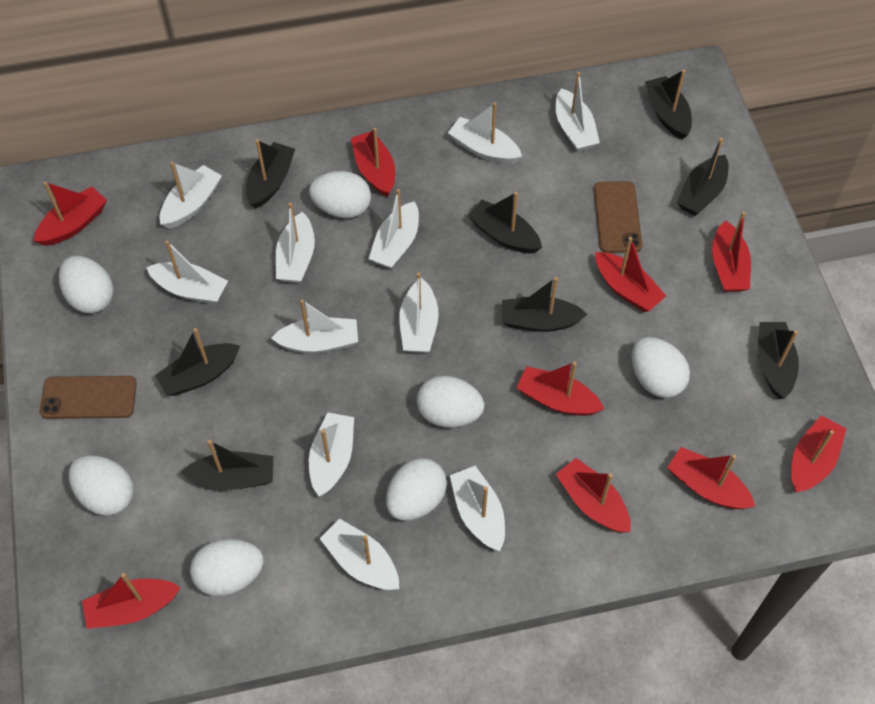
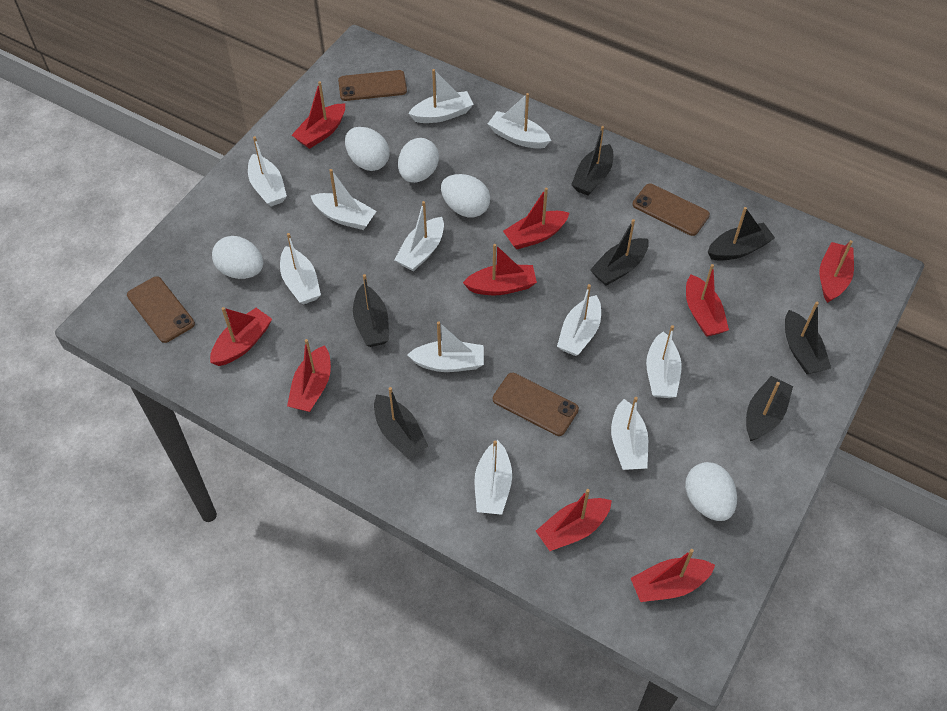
black boat: [155,328,240,396] [181,440,273,490] [246,139,295,209] [467,192,542,253] [502,277,587,332] [645,69,692,140] [677,138,729,216] [758,322,799,399] = 8 -> [353,274,389,347] [374,387,428,459] [571,126,613,196] [590,219,649,286] [708,207,775,261] [746,376,793,441] [785,302,831,374] = 7
brown phone: [40,376,137,419] [594,181,642,253] = 2 -> [127,276,195,343] [338,70,407,101] [493,373,579,436] [632,184,710,236] = 4
white egg: [59,256,113,313] [69,455,133,516] [190,539,264,596] [309,171,371,218] [386,458,447,521] [417,376,484,427] [632,337,690,398] = 7 -> [212,236,263,279] [345,127,390,171] [398,138,439,183] [441,174,490,217] [685,462,737,521] = 5

